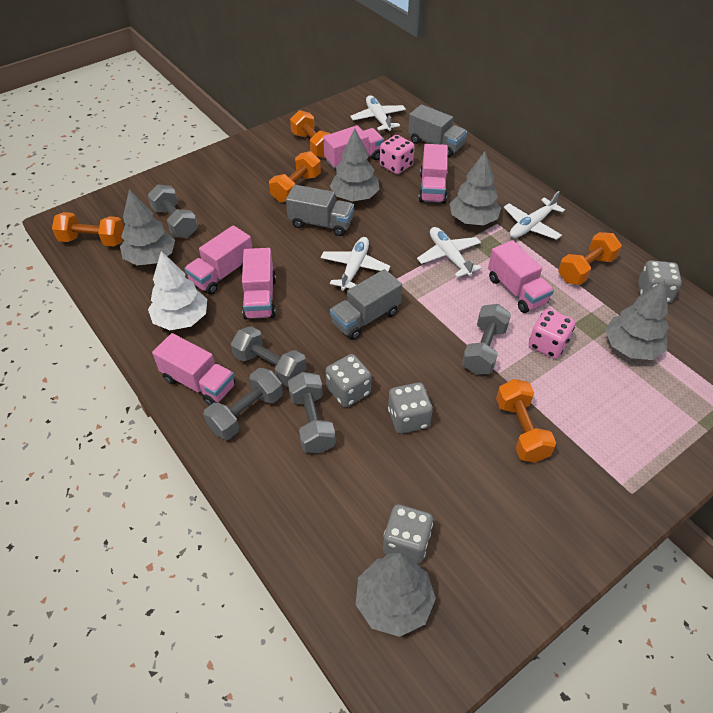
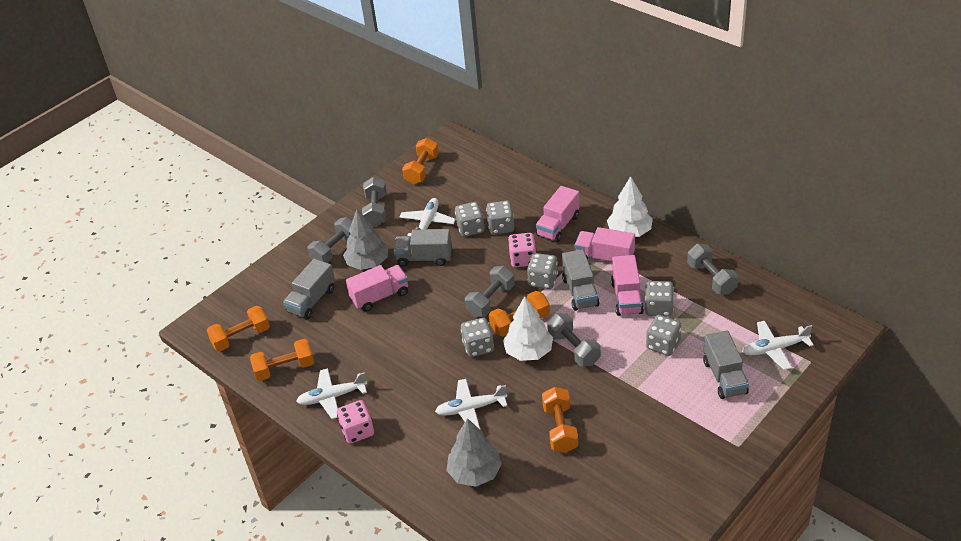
grey dice: [326,354,372,407] [383,504,433,564] [388,383,433,434] [638,260,682,303] = 4 -> [455,202,485,237] [461,318,494,357] [486,201,514,234] [527,253,558,289] [645,281,674,317] [646,315,682,356] = 6
grey tree: [120,189,175,266] [330,129,380,201] [356,553,436,637] [450,152,501,225] [605,280,669,360] = 5 -> [343,209,388,270] [446,418,502,487] = 2
grey truck: [286,185,354,236] [330,269,402,340] [408,104,467,157] = 3 -> [283,259,335,319] [394,229,452,267] [562,249,600,311] [703,330,749,399] = 4
pink truck: [152,333,235,406] [184,225,252,295] [242,248,276,320] [323,125,384,169] [419,144,448,204] [488,240,554,313] = 6 -> [346,265,408,311] [536,186,580,242] [575,227,635,262] [611,255,644,316] = 4
white tree: [148,251,207,330] = 1 -> [503,296,553,361] [607,176,653,237] = 2

